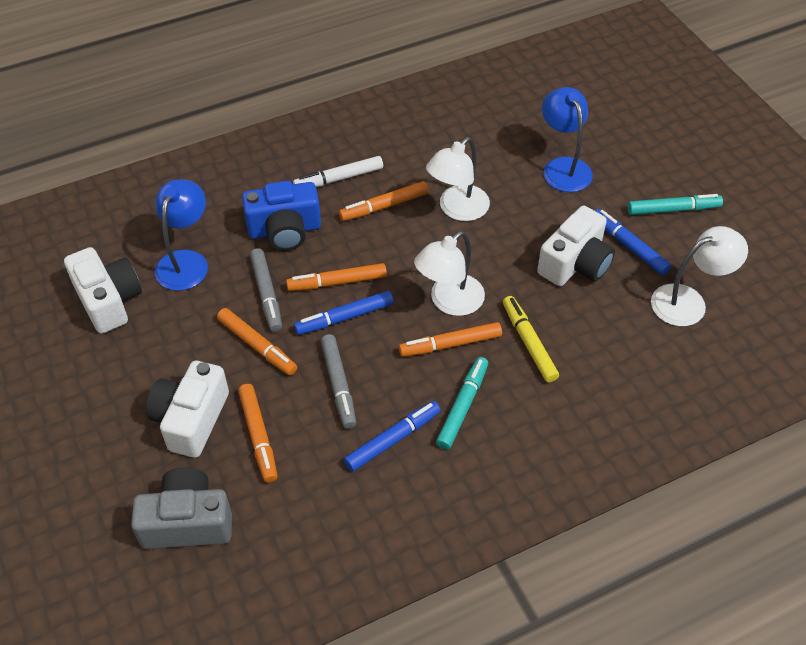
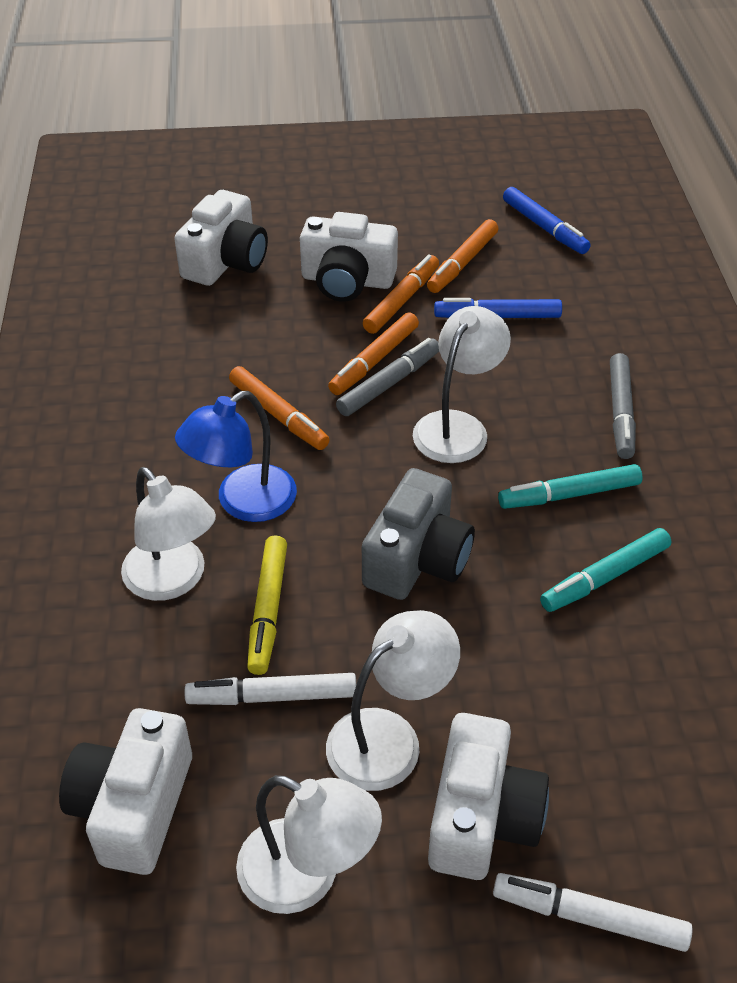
blue camera: [242,181,321,251] = 1 -> none = 0
blue lamp: [155,179,208,291] [542,87,593,192] = 2 -> [175,391,297,522] = 1
blue marker: [294,291,394,335] [344,401,441,471] [596,209,671,275] = 3 -> [434,298,562,318] [503,187,591,254] = 2
orange marker: [217,308,297,376] [238,384,278,483] [286,263,387,291] [339,181,429,221] [399,322,502,357] = 5 -> [229,366,330,450] [328,312,419,395] [363,254,439,334] [427,219,498,293] = 4
white camera: [64,247,142,334] [146,361,229,458] [537,206,615,286] = 3 -> [59,708,192,875] [174,190,268,286] [300,212,398,302] [428,713,549,880] = 4
white lamp: [414,231,485,316] [426,137,490,221] [651,226,748,326] = 3 -> [121,467,216,601] [236,775,382,914] [326,610,460,791] [413,306,511,463] = 4
white marker: [293,156,383,187] = 1 -> [184,673,356,705] [493,873,693,952] = 2

